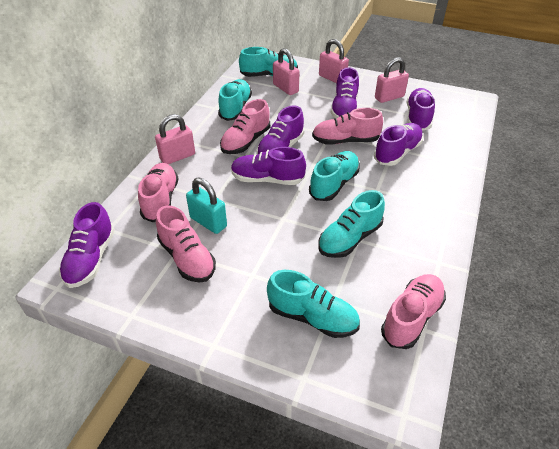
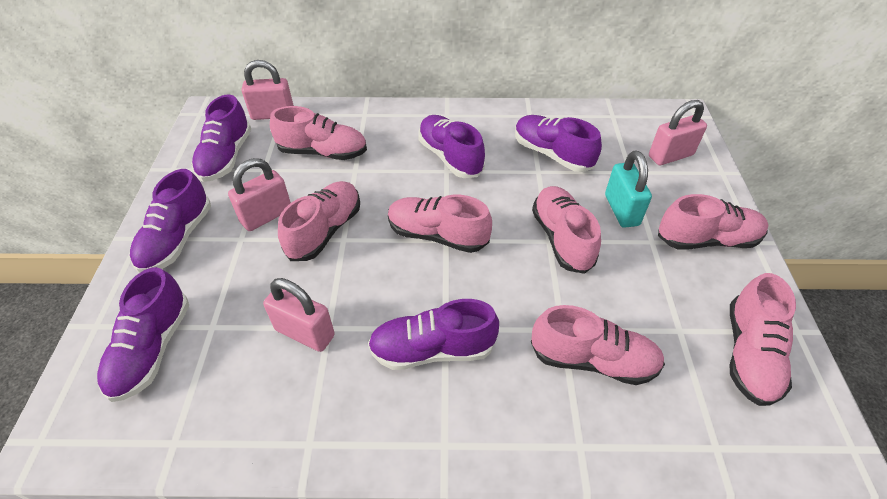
pink shoe: [138,163,179,222] [156,205,216,283] [220,99,270,154] [312,108,383,145] [381,274,446,349] = 5 -> [270,106,367,160] [278,181,360,261] [388,194,492,253] [531,305,665,385] [532,186,601,274] [658,194,769,250] [729,273,796,406] = 7
turquoise shoe: [218,79,252,121] [239,47,298,77] [267,270,360,338] [309,151,360,201] [318,190,385,258] = 5 -> none = 0

